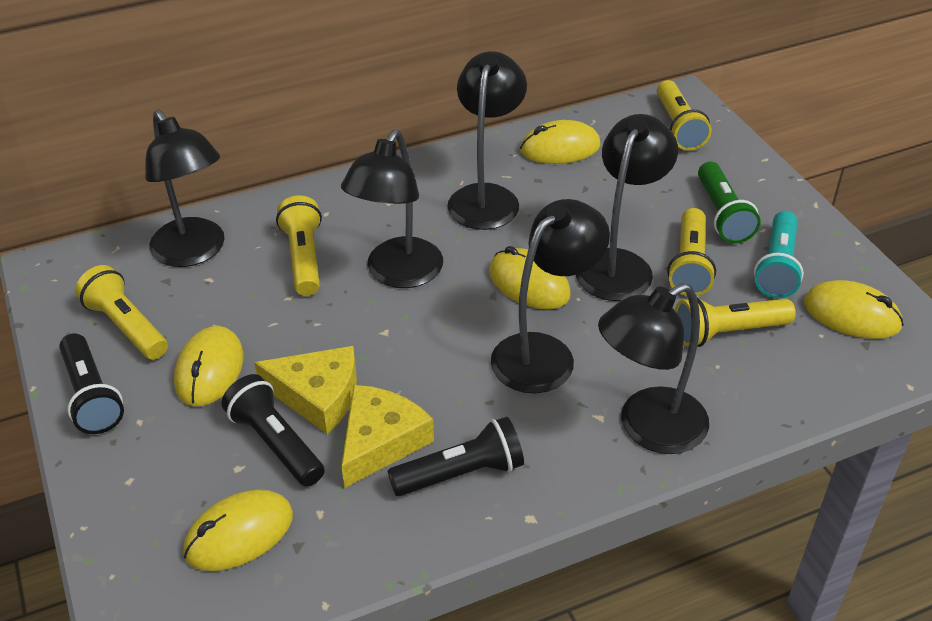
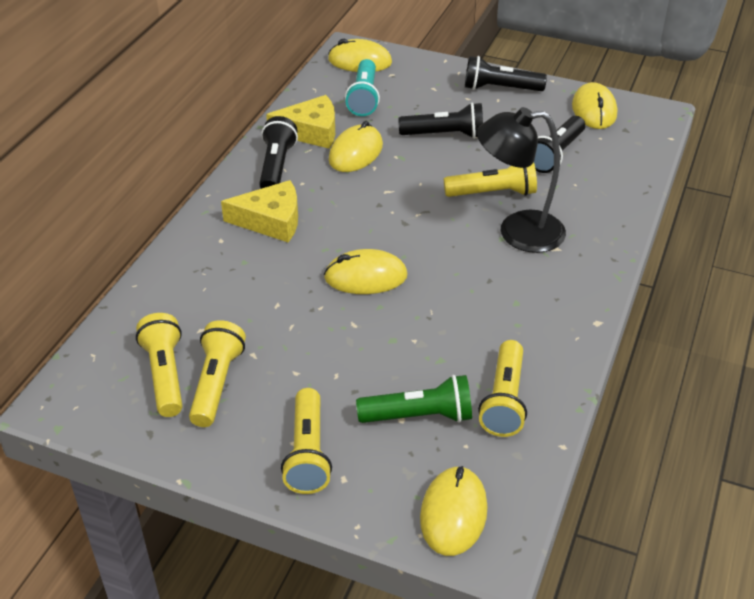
black flashlight: [59,333,124,434] [221,374,325,487] [388,416,524,496] = 3 -> [259,116,298,189] [398,102,483,139] [465,56,547,91] [534,116,585,173] = 4
black lamp: [145,110,224,267] [341,130,443,288] [448,51,527,230] [491,199,610,393] [576,114,678,301] [598,283,709,454] = 6 -> [477,107,566,253] = 1

